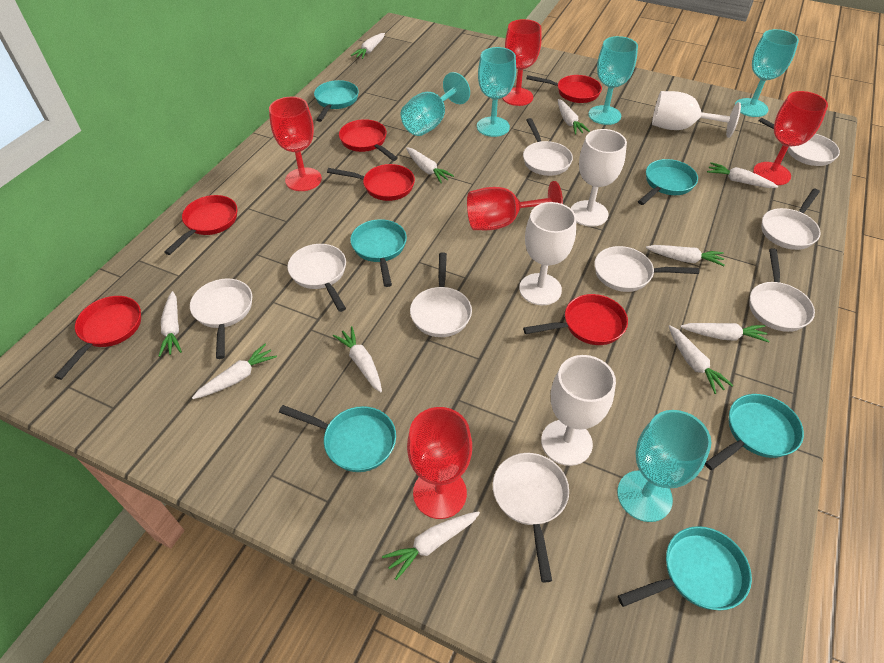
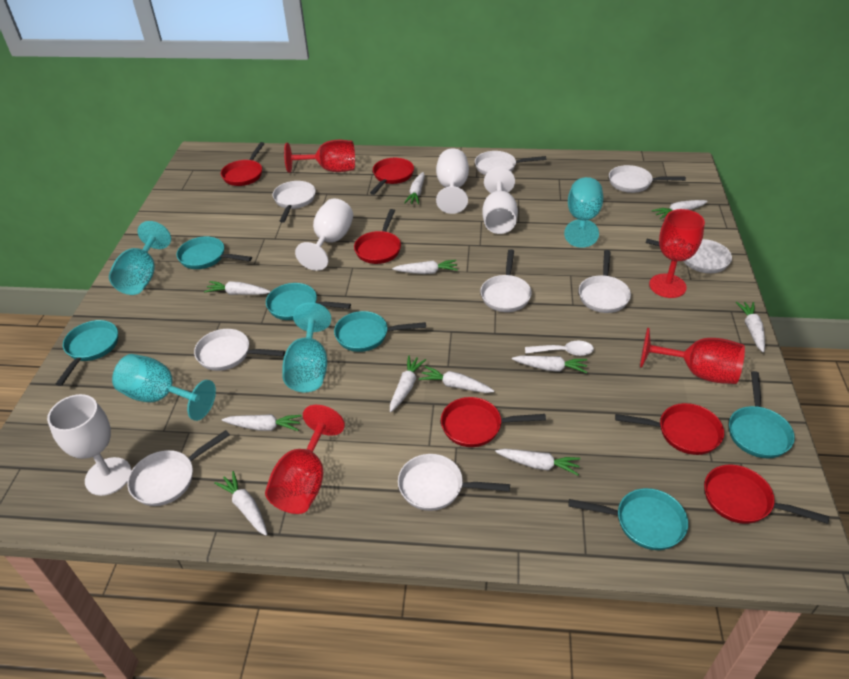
red goblet: [269,97,322,191] [407,407,472,519] [467,181,563,230] [502,19,542,106] [753,91,828,185] = 5 -> [265,405,345,514] [284,140,355,173] [640,328,745,384] [649,209,705,298] = 4
turquoise goblet: [401,72,470,136] [477,47,516,137] [588,36,638,125] [617,410,711,522] [735,29,799,117] = 5 -> [109,221,171,295] [112,354,216,421] [282,303,331,392] [564,177,603,248] = 4
white spoon: none = 0 -> [525,341,594,356] = 1

